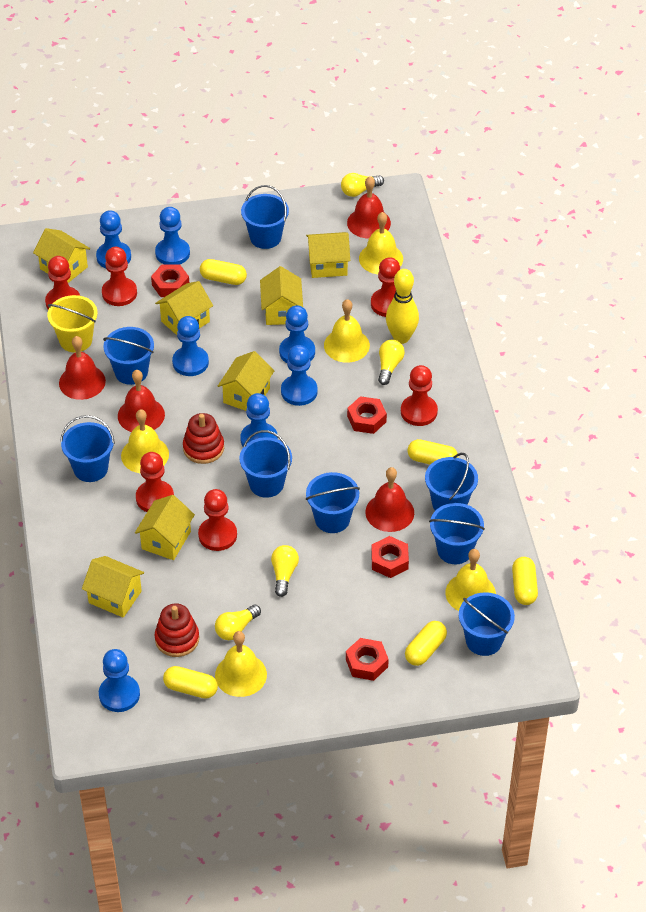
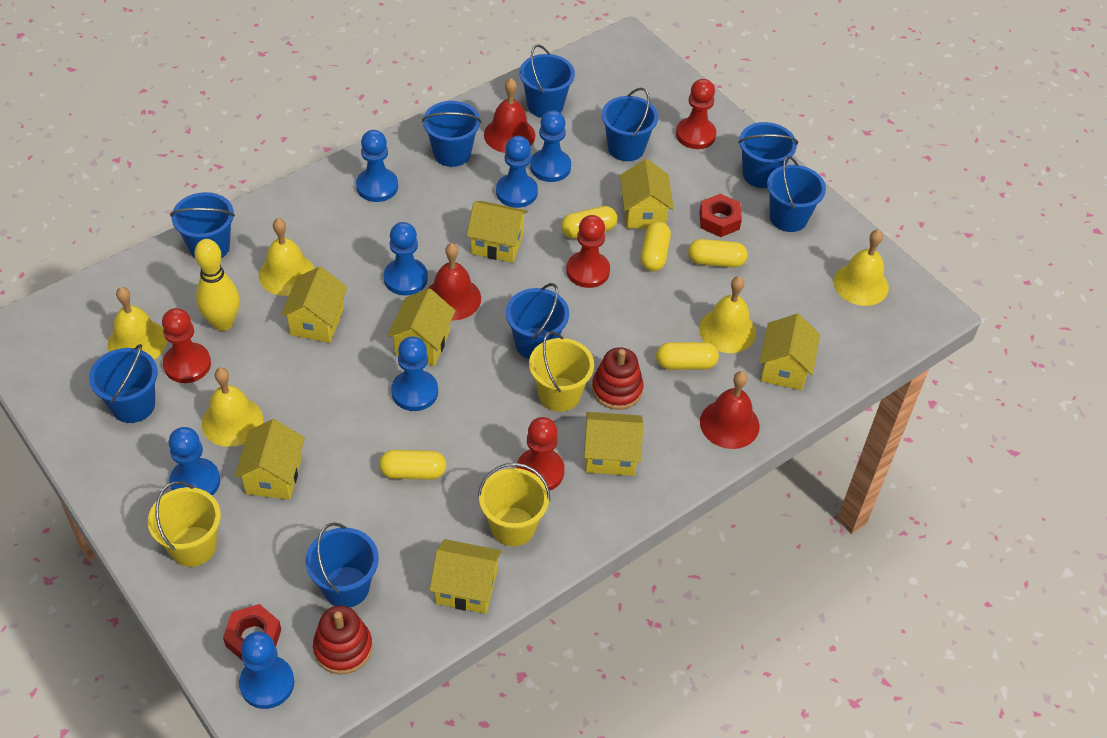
blue bucket: [60,415,115,482] [103,327,154,385] [239,430,292,498] [241,185,289,249] [306,472,360,533] [425,453,478,511] [429,503,485,564] [459,592,515,656] = 8 -> [89,344,158,423] [170,192,235,258] [306,522,379,608] [422,101,481,167] [506,283,569,359] [519,45,575,118] [602,88,658,161] [738,122,798,188] [767,156,826,232] = 9
red bell: [59,336,106,400] [118,370,165,432] [347,176,391,238] [365,467,414,532] = 4 -> [428,243,481,320] [484,78,535,153] [700,371,759,449] = 3
red nut: [151,265,189,297] [346,638,389,681] [347,396,387,434] [371,536,409,578] = 4 -> [223,604,281,661] [699,194,742,237] = 2
red pawn: [45,256,80,309] [102,247,137,306] [136,452,174,512] [198,489,237,551] [371,257,400,317] [401,365,438,426] = 6 -> [162,308,211,383] [516,417,565,491] [566,215,610,288] [676,79,716,149] = 4
yellow bucket: [48,295,98,353] = 1 -> [148,481,221,567] [478,463,550,546] [529,331,594,412] = 3
yellow house: [33,228,90,283] [82,556,144,618] [135,495,195,560] [155,281,213,335] [218,351,274,411] [260,266,303,325] [306,232,350,278] = 7 -> [235,419,305,500] [281,266,348,343] [387,288,455,366] [430,539,502,614] [467,201,528,263] [584,412,644,476] [620,159,674,229] [759,313,820,391] = 8
yellow light bulb: [215,604,261,640] [271,545,299,597] [341,173,384,197] [378,339,405,385] = 4 -> none = 0

